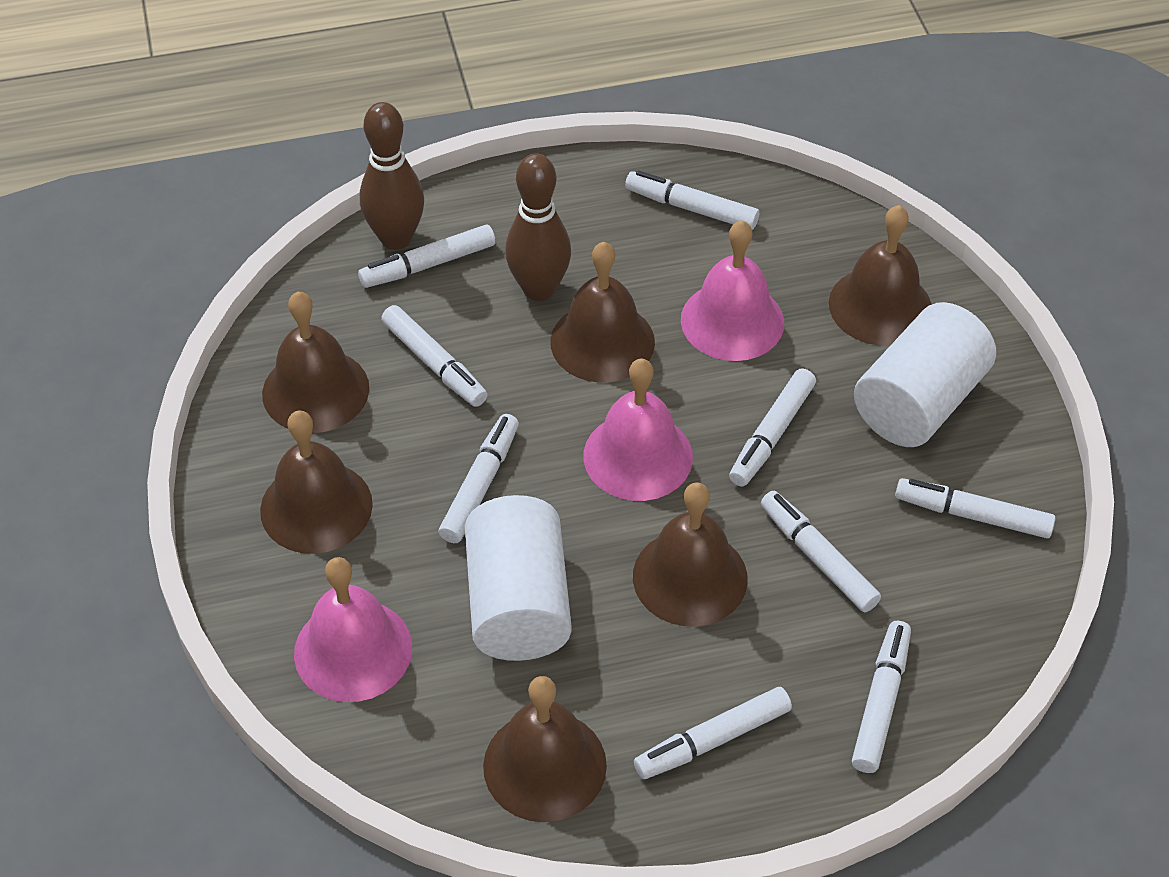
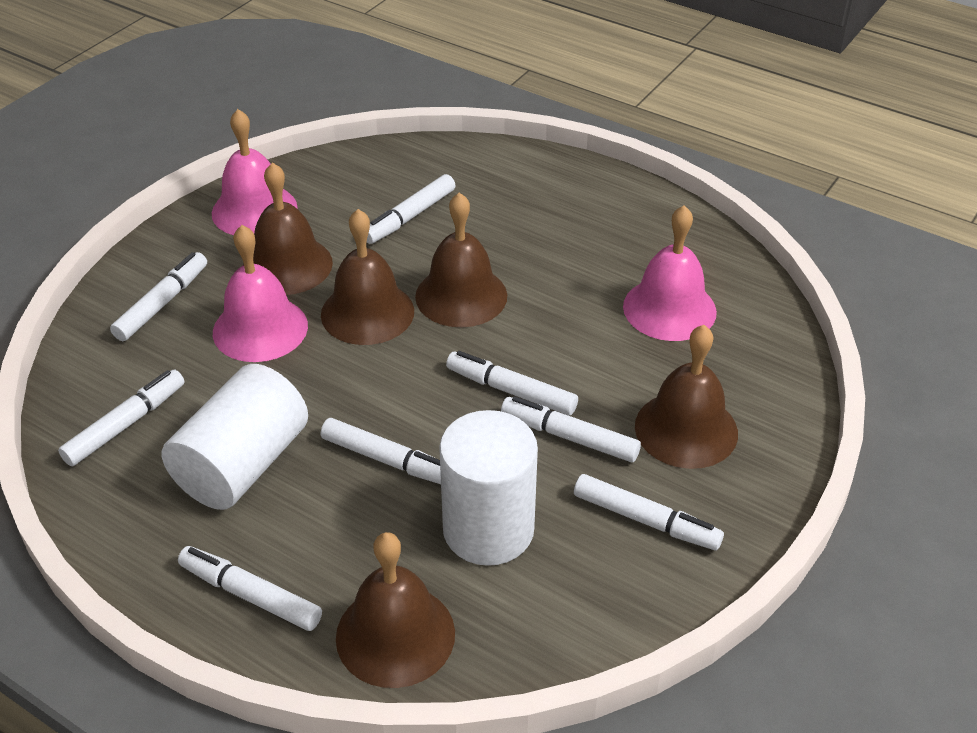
brown bell: [260,410,373,554] [262,292,369,433] [483,676,607,822] [550,242,655,383] [633,482,748,627] [829,205,932,346] = 6 -> [243,162,333,295] [321,209,414,345] [336,532,455,688] [415,192,507,327] [635,325,738,469] = 5
brown bowling pin: [360,102,424,250] [505,153,571,301] = 2 -> none = 0
white marker: [358,224,496,288] [381,305,488,407] [439,414,519,543] [625,171,759,230] [634,687,792,779] [729,369,816,486] [761,491,881,612] [852,621,911,773] [895,478,1055,538] = 9 -> [58,370,185,466] [110,252,207,341] [178,546,322,631] [321,418,441,484] [367,174,456,244] [446,351,578,416] [501,396,641,462] [574,474,724,550] = 8

